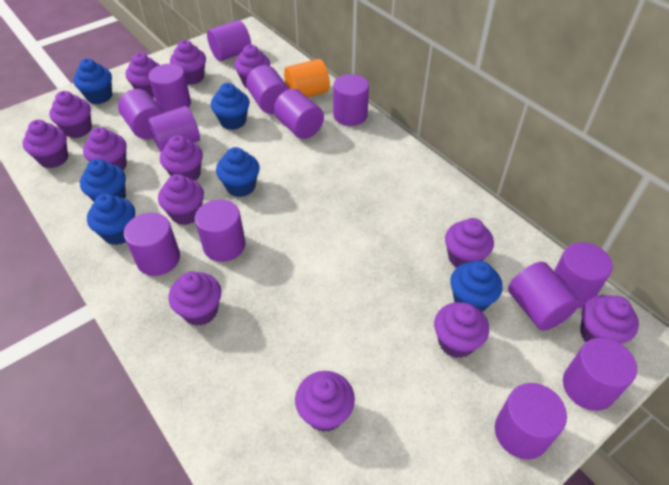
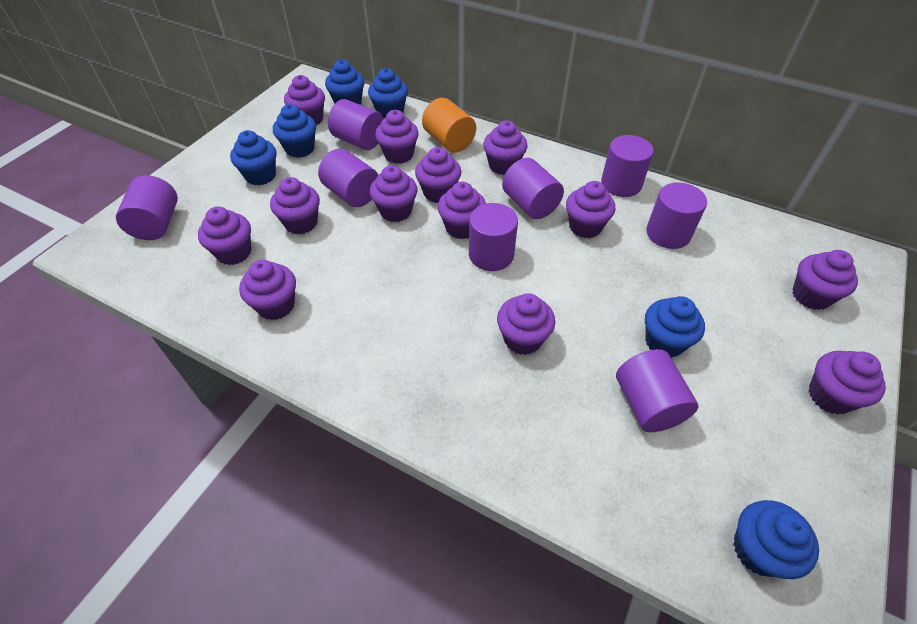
purple cylinder: [118,89,164,139] [124,212,180,276] [148,64,191,113] [148,106,200,152] [195,199,245,262] [207,20,251,61] [246,65,289,114] [274,89,324,139] [333,74,369,126] [495,383,567,459] [508,262,580,331] [554,242,613,308] [563,338,637,411] = 13 -> [116,175,178,240] [318,149,378,207] [328,99,383,150] [469,203,518,271] [502,158,564,219] [601,135,654,197] [616,349,698,432] [646,182,707,249] = 8

